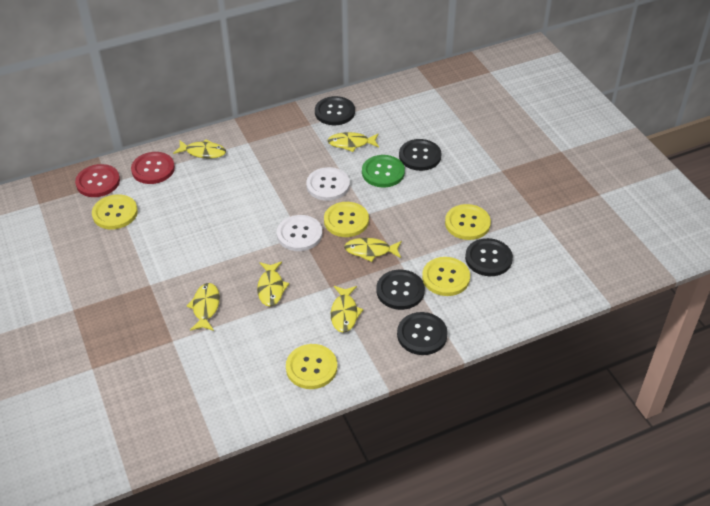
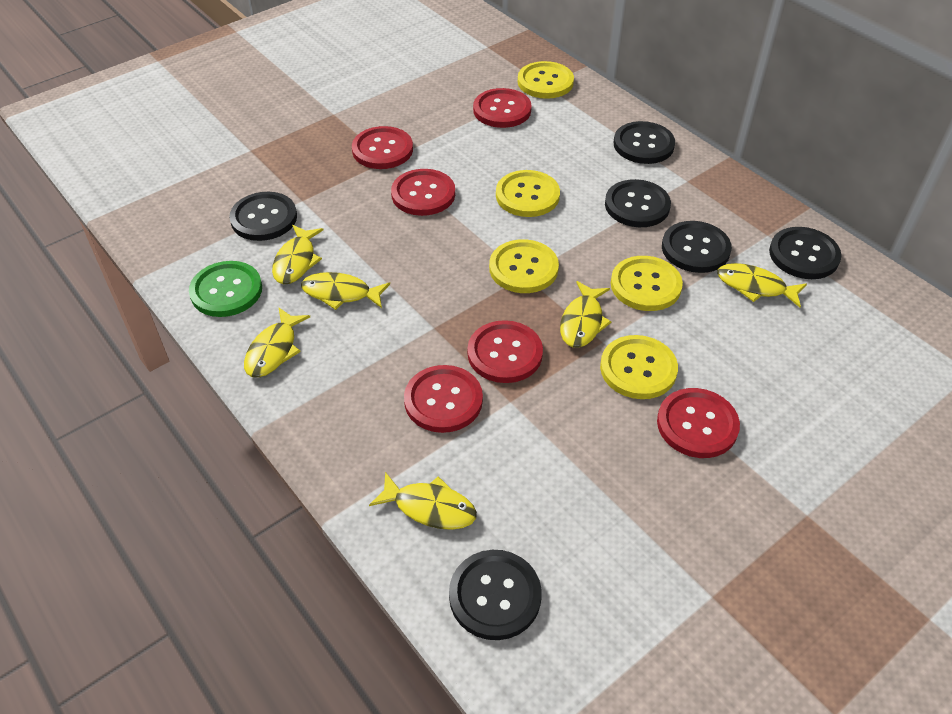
black button: [315,96,355,125] [377,270,425,310] [397,312,448,355] [399,139,442,171] [465,238,513,276] = 5 -> [229,192,297,241] [449,550,542,640] [605,179,671,227] [614,121,675,164] [662,221,732,273] [769,227,842,279] = 6
red button: [75,164,120,197] [131,152,175,184] = 2 -> [352,126,413,169] [391,169,455,216] [404,365,483,433] [467,320,543,383] [473,88,532,128] [657,388,740,458] = 6
white button: [277,215,322,251] [306,167,350,201] = 2 -> none = 0

